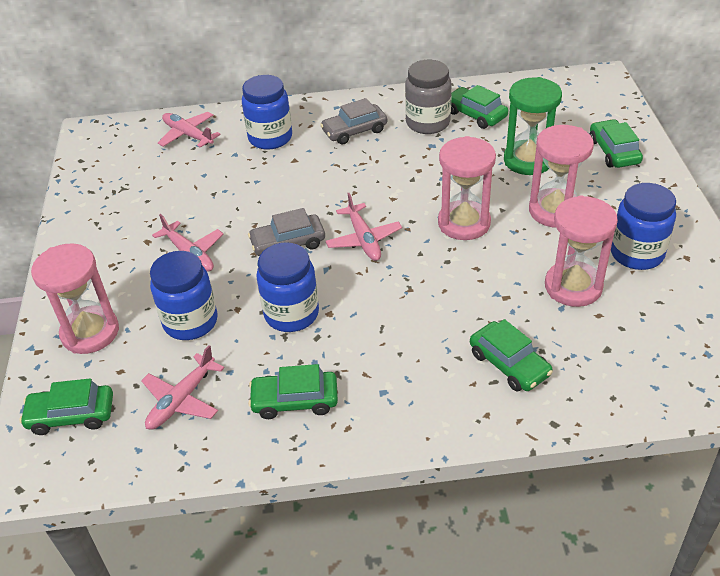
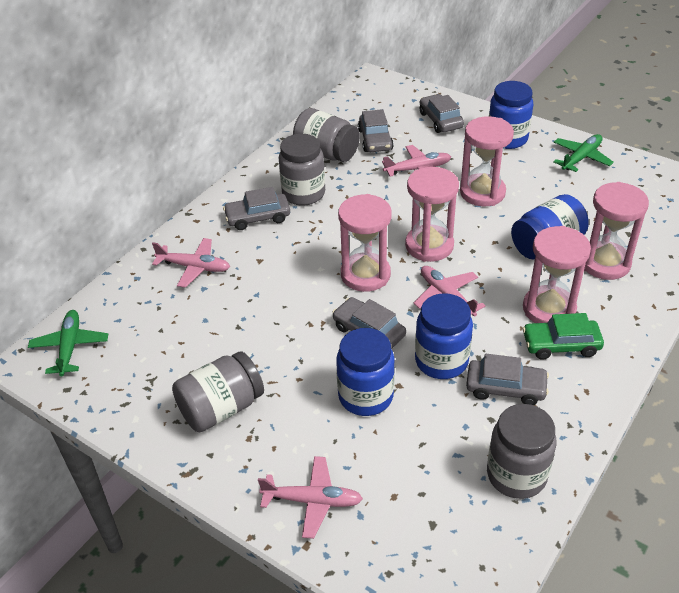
green car: [20,378,113,435] [248,364,338,419] [451,85,508,129] [470,319,553,391] [590,119,643,168] = 5 -> [523,313,604,360] = 1
green hourglass: [504,77,562,175] = 1 -> none = 0
green plane: none = 0 -> [28,310,108,376] [553,134,614,172] = 2
grey car: [248,208,325,256] [320,98,387,144] = 2 -> [223,187,290,230] [332,297,406,349] [358,109,394,152] [420,94,464,133] [466,354,549,405] = 5
grey jar: [405,60,451,134] = 1 -> [172,351,264,432] [279,134,325,206] [293,108,360,162] [487,404,556,499] = 4
pink hourglass: [31,244,119,354] [438,136,496,240] [529,125,594,228] [545,196,618,307] = 4 -> [338,194,392,292] [405,167,459,262] [460,116,514,206] [523,226,591,323] [584,182,649,280] = 5

